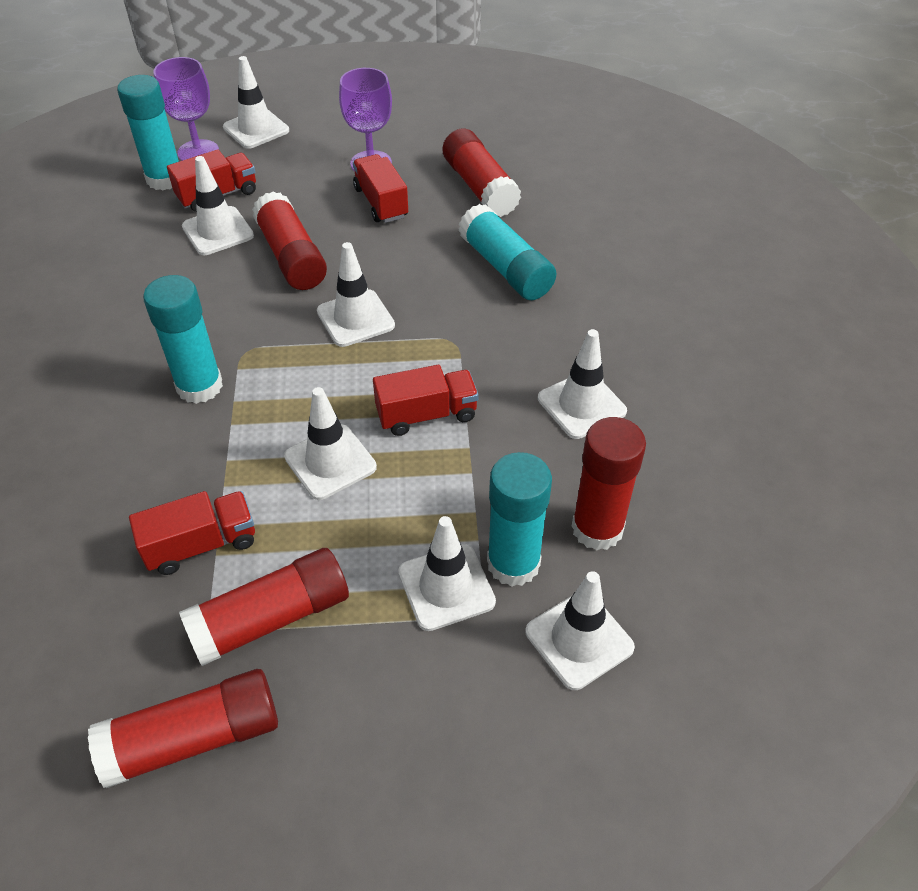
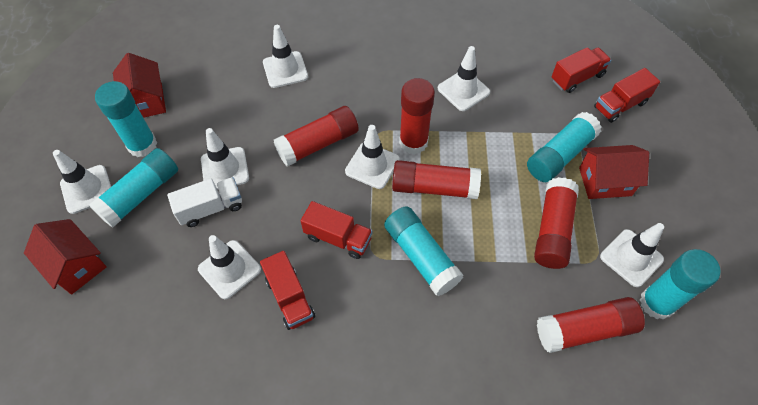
purple goblet: [154,57,219,161] [339,68,392,171] = 2 -> none = 0
red house: none = 0 -> [24,219,107,295] [113,53,166,118] [579,145,649,199] = 3
turquoise glue stick: [117,75,179,190] [143,275,223,404] [458,204,557,300] [487,452,552,587] = 4 -> [89,148,178,227] [95,81,157,157] [384,206,463,296] [527,112,601,182] [640,249,721,320] = 5
white truck: none = 0 -> [167,177,242,227] = 1

